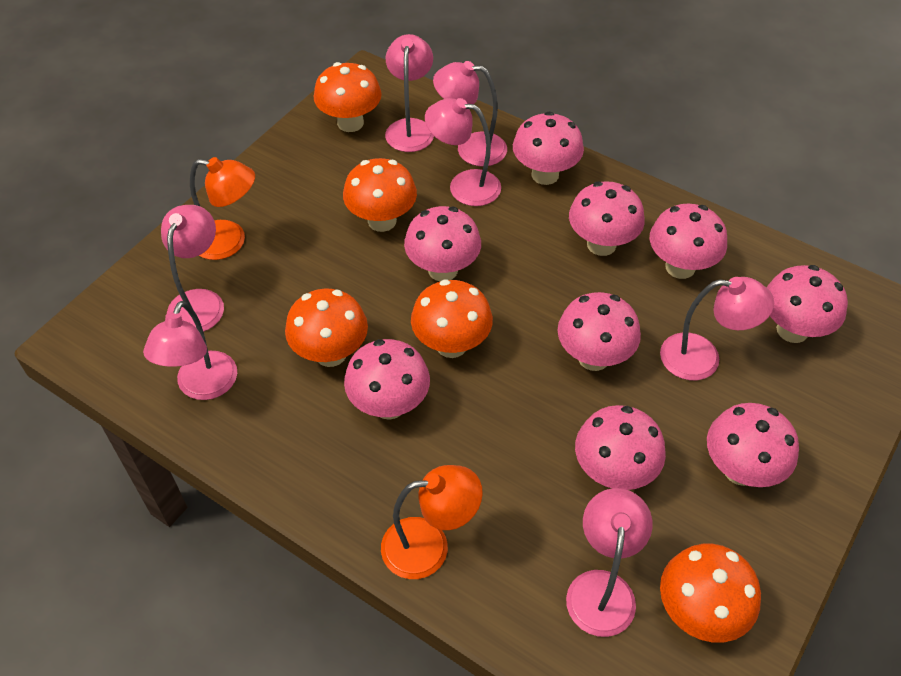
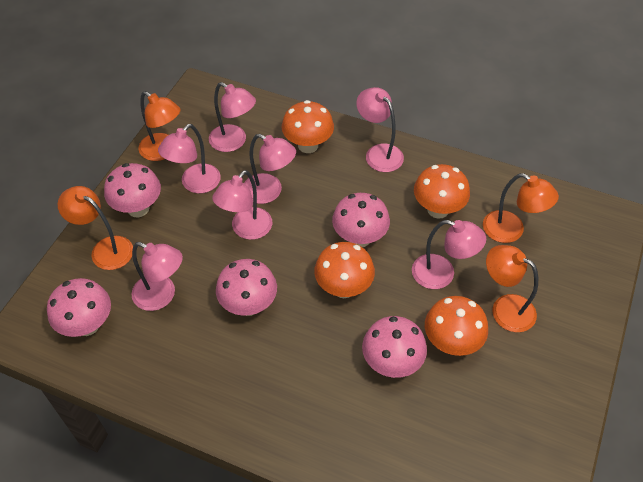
orange lamp: [190,157,255,260] [381,465,483,579] = 2 -> [58,186,133,270] [138,91,181,161] [483,173,559,243] [486,245,538,332] = 4
orange mushroom: [285,288,368,367] [314,62,382,132] [343,158,417,232] [411,280,493,358] [660,544,761,643] = 5 -> [282,100,334,153] [314,242,375,298] [414,164,470,219] [425,296,488,356] = 4
pink mushroom: [344,339,430,420] [404,206,481,281] [513,112,584,185] [557,292,641,371] [569,181,645,256] [575,405,666,490] [650,204,727,279] [707,403,799,487] [767,265,848,343] = 9 -> [47,278,111,337] [104,163,161,217] [216,259,277,316] [332,193,390,247] [362,316,427,378] = 5

